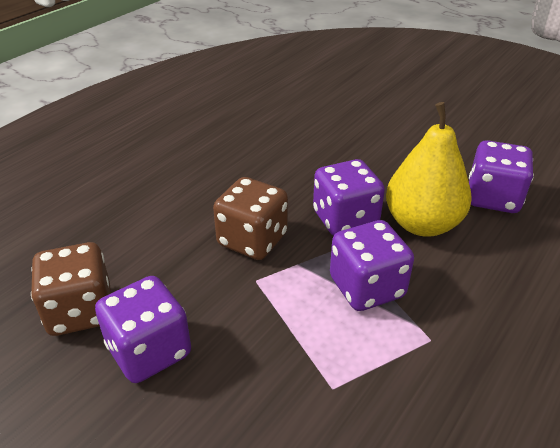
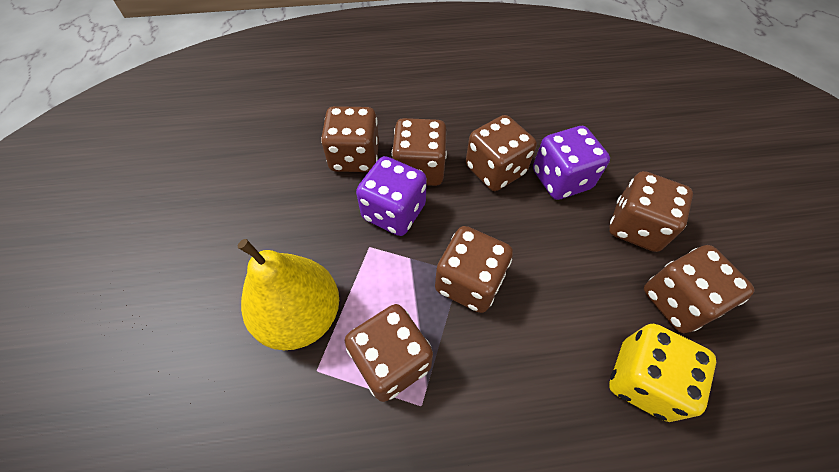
brown dice: [31,242,111,336] [213,177,288,260] = 2 -> [321,106,379,172] [345,304,433,402] [392,118,447,186] [435,226,513,313] [466,115,537,191] [609,171,693,252] [644,245,755,333] = 7
purple dice: [95,276,191,383] [313,159,385,236] [330,220,414,311] [469,140,534,213] = 4 -> [356,156,427,236] [533,126,610,200] = 2
yellow dice: none = 0 -> [609,324,716,422] = 1

